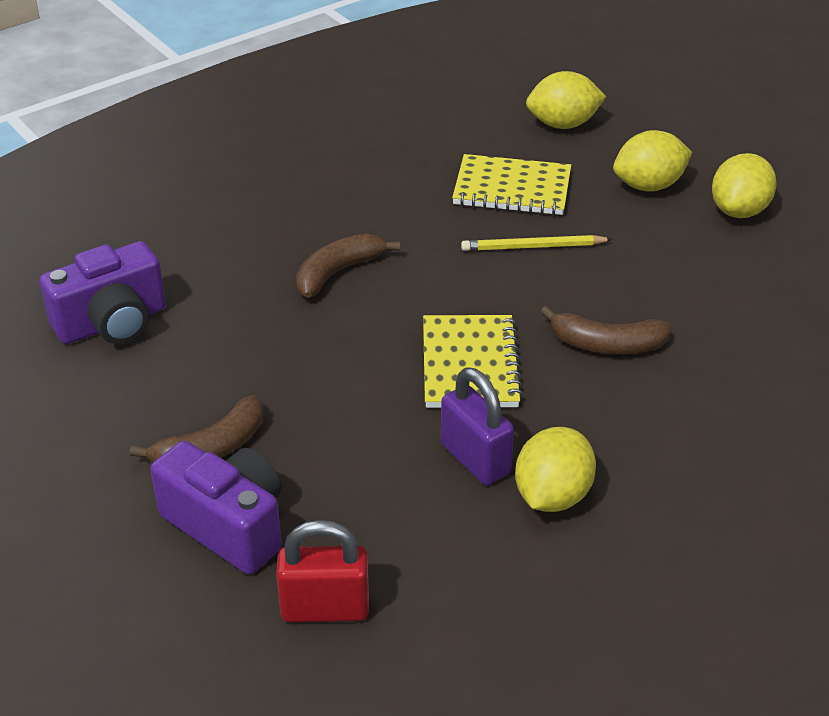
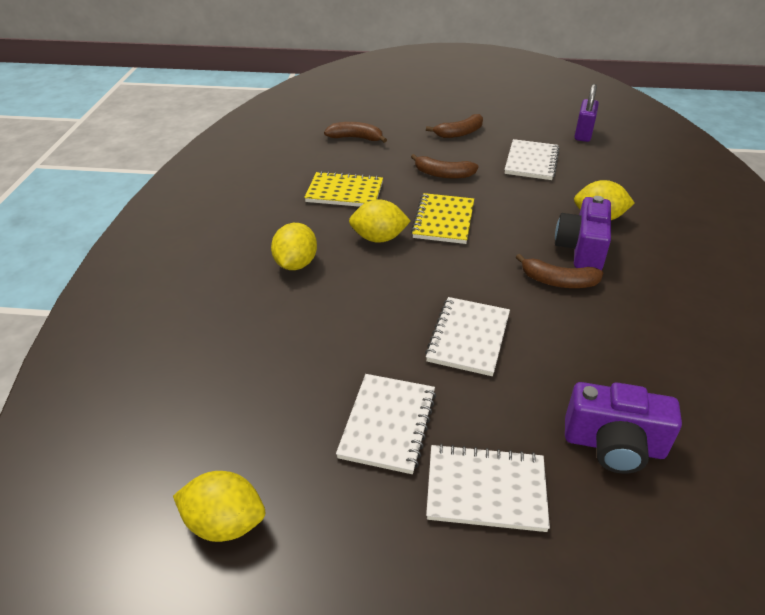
brown banana: [130,395,263,463] [296,233,400,298] [541,306,672,354] = 3 -> [324,122,387,143] [411,154,479,179] [426,114,483,138] [516,254,603,288] = 4
red padlock: [276,520,369,622] = 1 -> none = 0
white notebook: none = 0 -> [336,374,436,474] [425,297,510,376] [426,444,550,532] [505,139,560,180] = 4
yellow pencil: [461,235,613,251] = 1 -> none = 0

